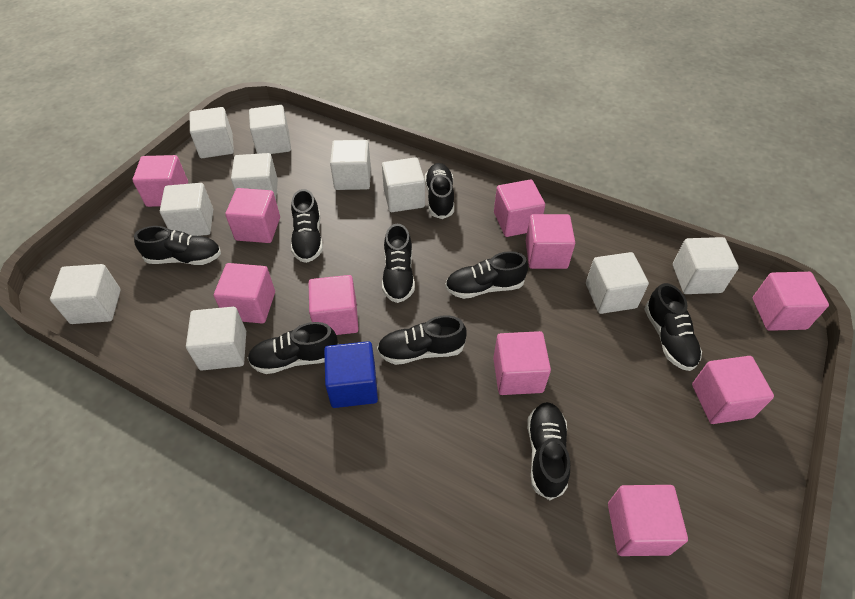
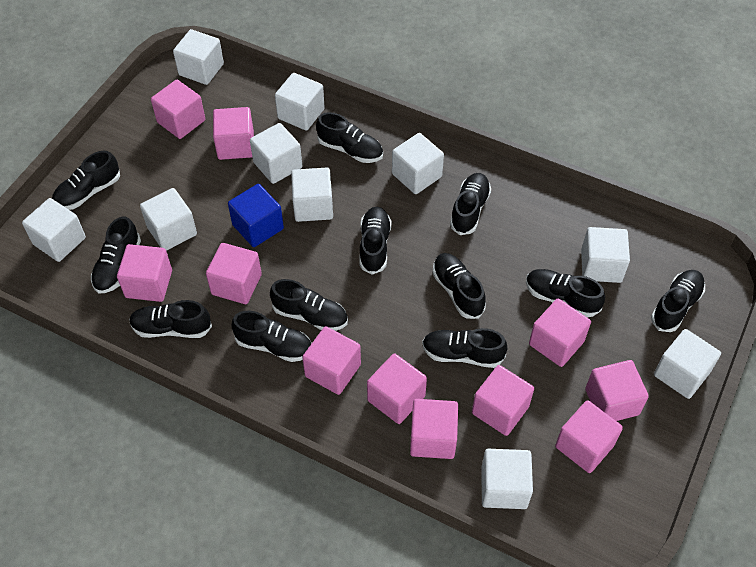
black shoe: [134,226,221,265] [248,322,339,374] [291,189,323,263] [377,315,467,365] [382,224,415,303] [425,163,454,219] [445,251,528,299] [527,402,570,500] [644,283,702,371] = 9 -> [52,151,120,210] [91,217,141,293] [129,300,212,338] [231,311,312,362] [270,279,348,331] [316,112,383,163] [359,207,391,275] [422,328,508,368] [432,253,486,319] [450,173,491,235] [526,269,605,317] [651,270,705,332] = 12
pink cube: [133,155,188,207] [214,263,275,323] [225,188,280,243] [309,275,359,335] [493,331,551,395] [494,180,545,237] [526,214,575,269] [608,485,688,556] [692,356,774,424] [753,272,829,331] = 10 -> [117,244,172,302] [151,80,205,139] [206,243,262,304] [213,107,254,160] [302,326,361,395] [367,353,427,424] [410,399,458,459] [472,365,534,436] [529,298,591,367] [555,400,623,473] [585,360,649,421] = 11

